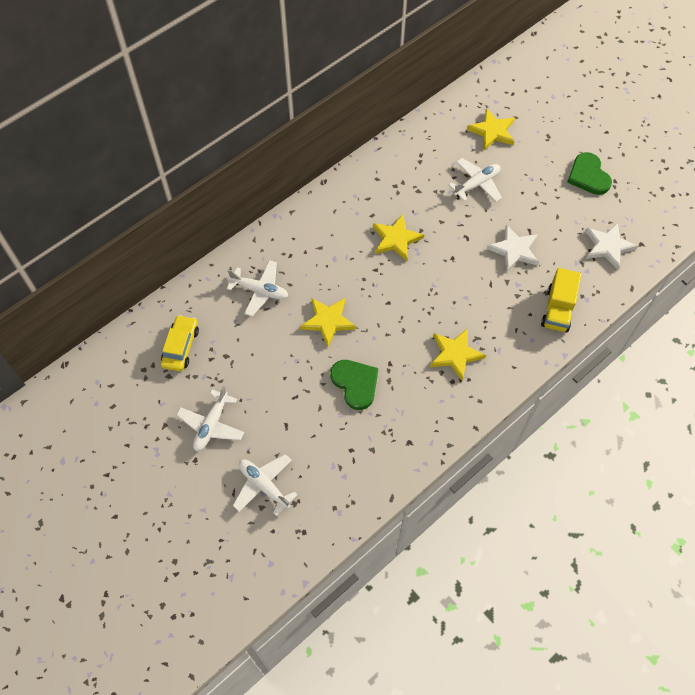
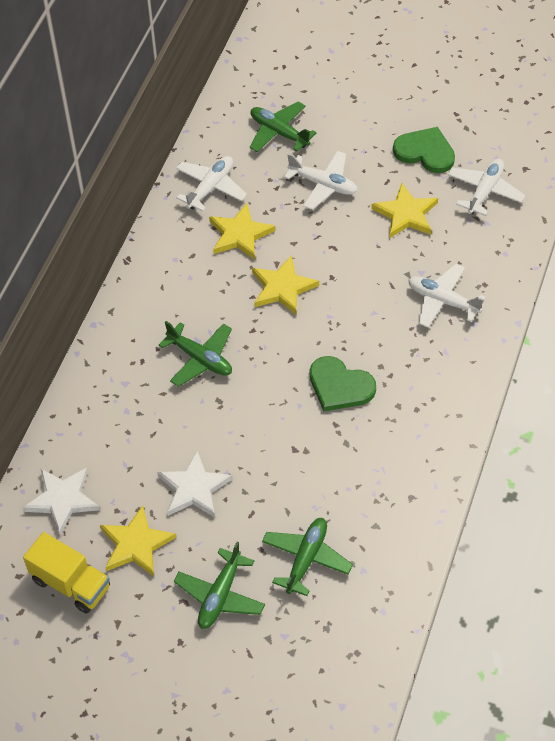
green plane: none = 0 -> [159,321,232,387] [174,542,265,629] [250,101,317,152] [262,518,353,596] = 4
yellow car: [161,315,199,371] = 1 -> none = 0

